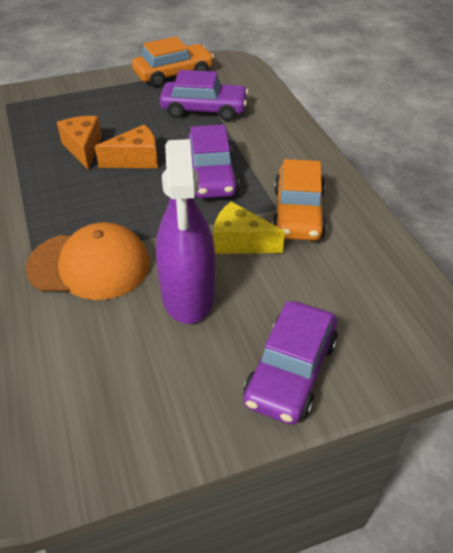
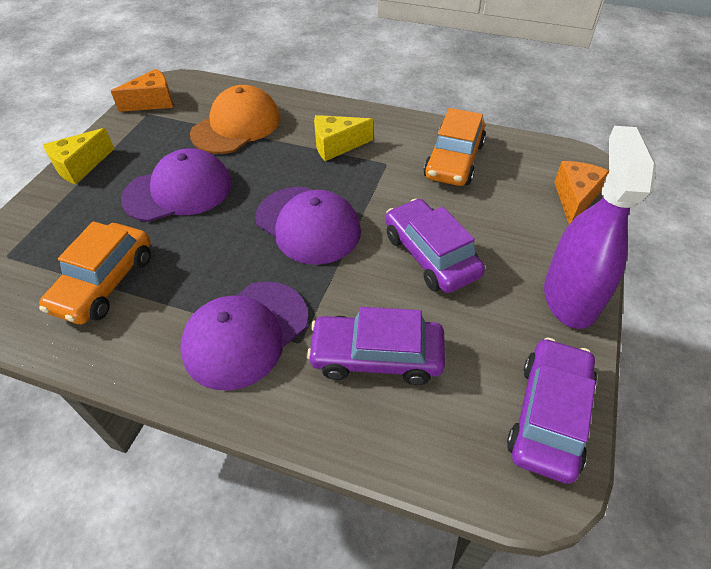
purple cap: none = 0 -> [121,148,232,222] [181,282,308,391] [255,187,361,265] = 3
yellow cheese: [213,202,285,254] = 1 -> [43,128,115,184] [314,115,373,161] = 2

